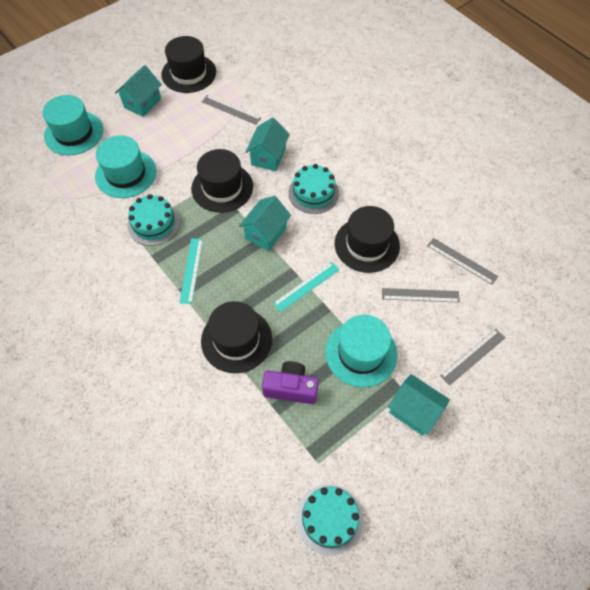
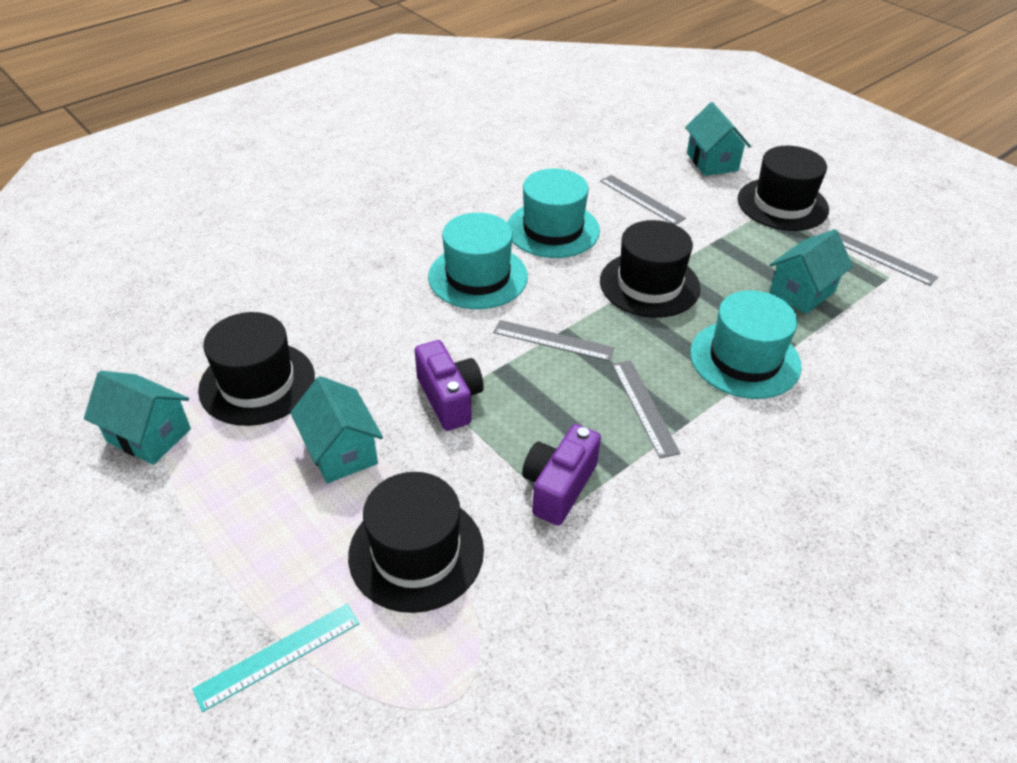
purple camera: [262,361,319,404] = 1 -> [415,340,484,431] [522,424,601,526] = 2
turquoise cake: [128,194,180,246] [288,164,339,214] [296,484,363,556] = 3 -> none = 0
turquoise ruler: [179,238,203,304] [273,262,339,312] = 2 -> [192,604,359,712] = 1

